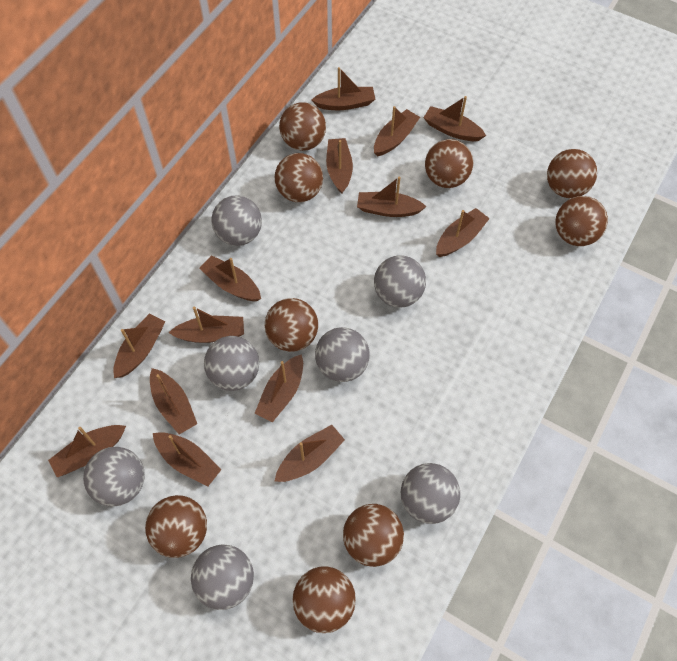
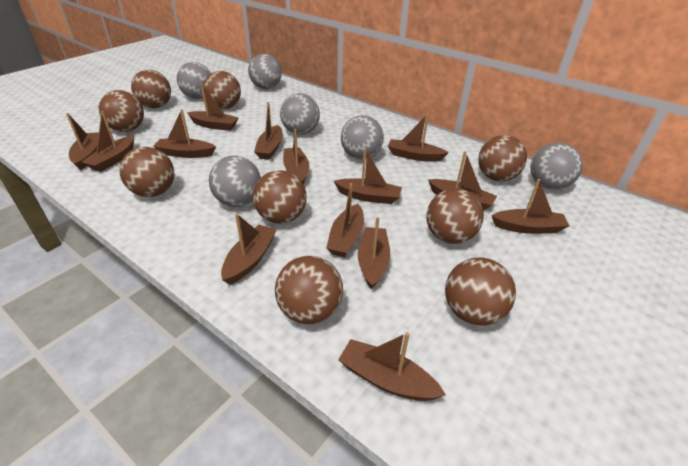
grey ball: [83,447,145,506] [191,544,254,610] [204,336,259,391] [211,195,262,246] [315,327,370,382] [374,255,426,308] [401,463,460,524] = 7 -> [177,62,211,99] [209,156,261,207] [248,54,282,89] [280,93,320,134] [341,115,384,160] [530,143,583,190] = 6

